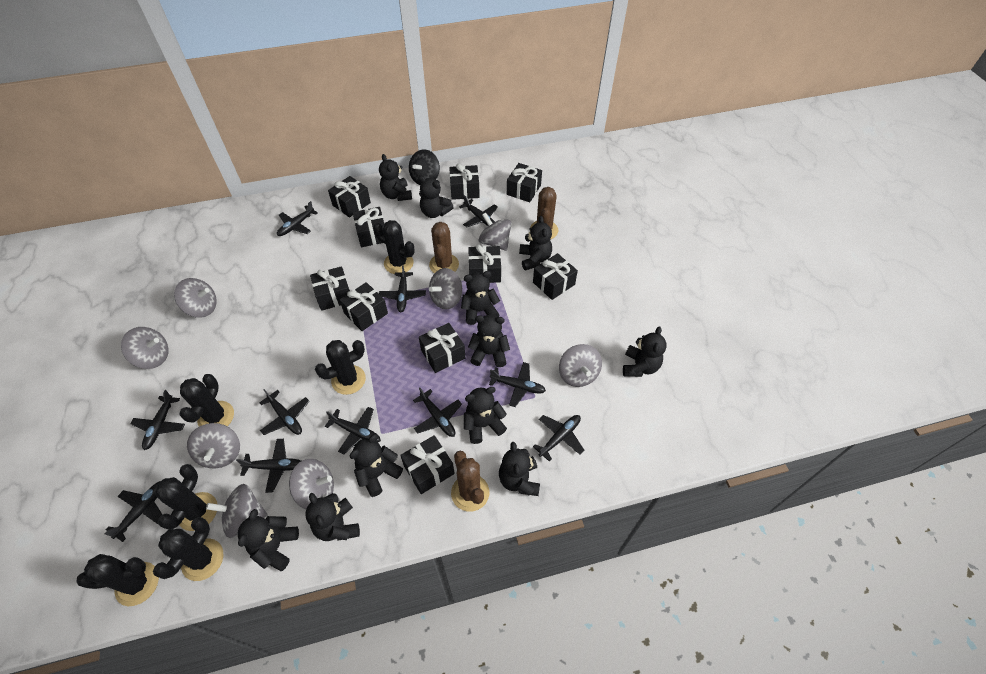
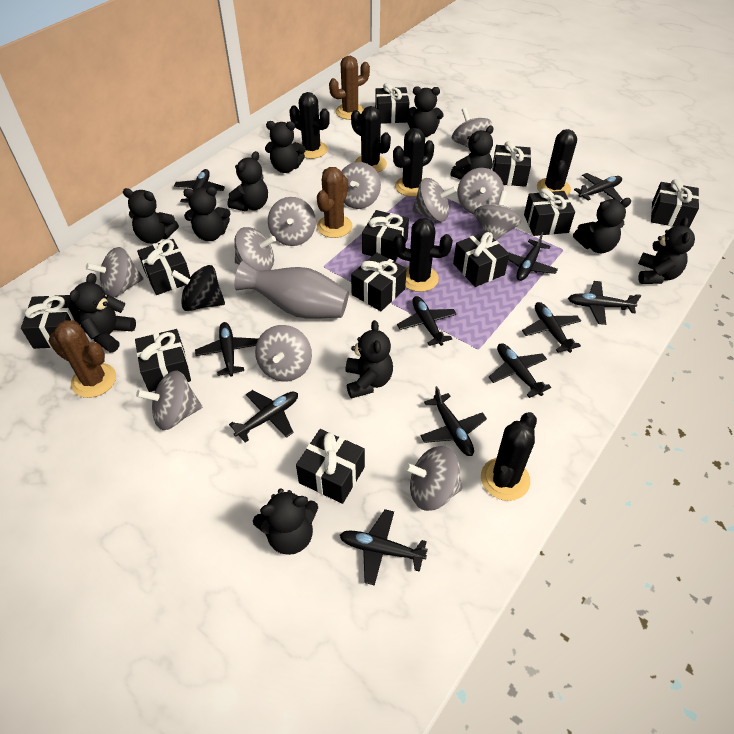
black gift: [310,266,350,311] [328,176,371,218] [340,282,388,331] [353,207,384,247] [400,435,455,494] [419,323,465,373] [449,164,480,200] [468,245,501,283] [507,163,542,202] [533,253,578,300] = 10 -> [21,295,80,349] [135,329,191,392] [137,239,190,295] [296,429,365,504] [351,253,407,311] [362,210,409,262] [375,83,409,124] [453,231,509,287] [492,141,531,187] [524,188,575,236] [651,179,699,228] = 11
grey spinning top: [121,327,169,369] [174,278,217,318] [187,423,240,468] [206,484,267,538] [289,459,334,509] [429,268,462,309] [479,213,512,251] [559,344,602,387] = 8 -> [86,247,144,298] [136,370,202,430] [234,227,276,271] [255,325,312,381] [268,197,316,246] [341,162,381,209] [404,446,462,511] [412,178,457,222] [452,108,491,148] [458,168,504,214] [474,191,521,240] = 11
grey vase: none = 0 -> [234,260,349,319] = 1

